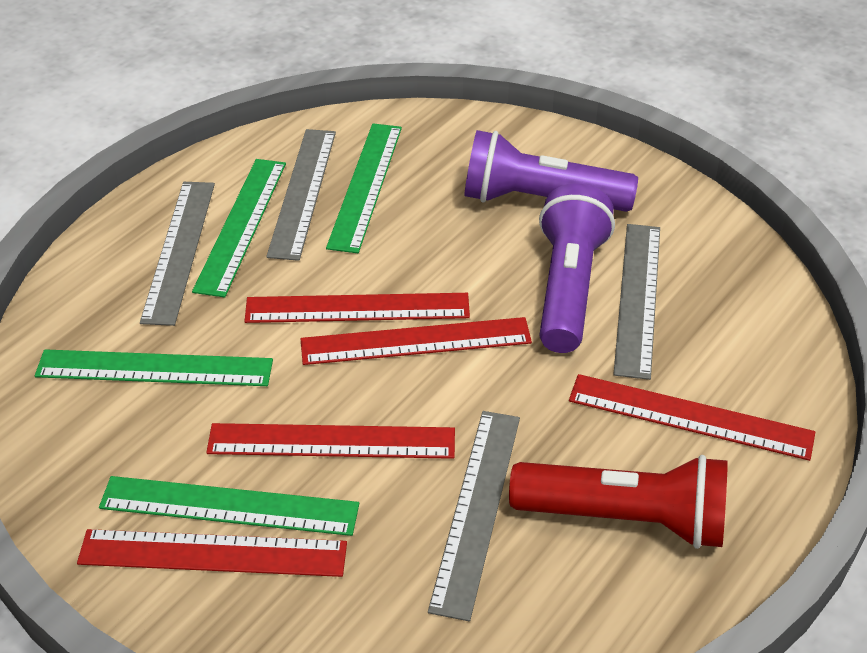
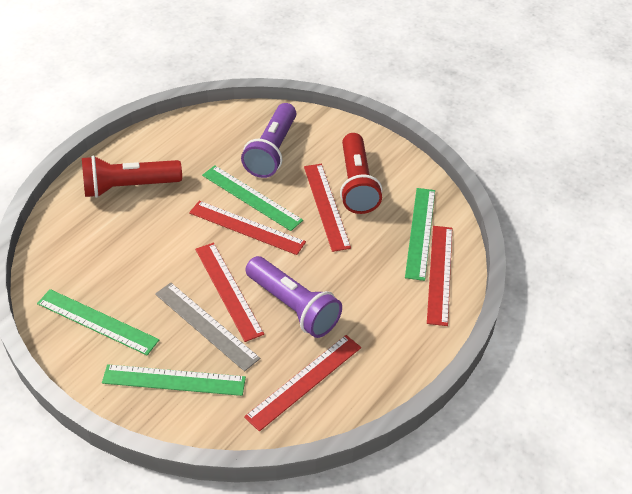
grey ruler: [140,182,215,326] [266,129,336,261] [428,411,520,621] [613,224,660,380] = 4 -> [155,283,260,372] = 1
red flashlight: [509,455,728,549] = 1 -> [82,156,182,198] [340,133,383,214] = 2

